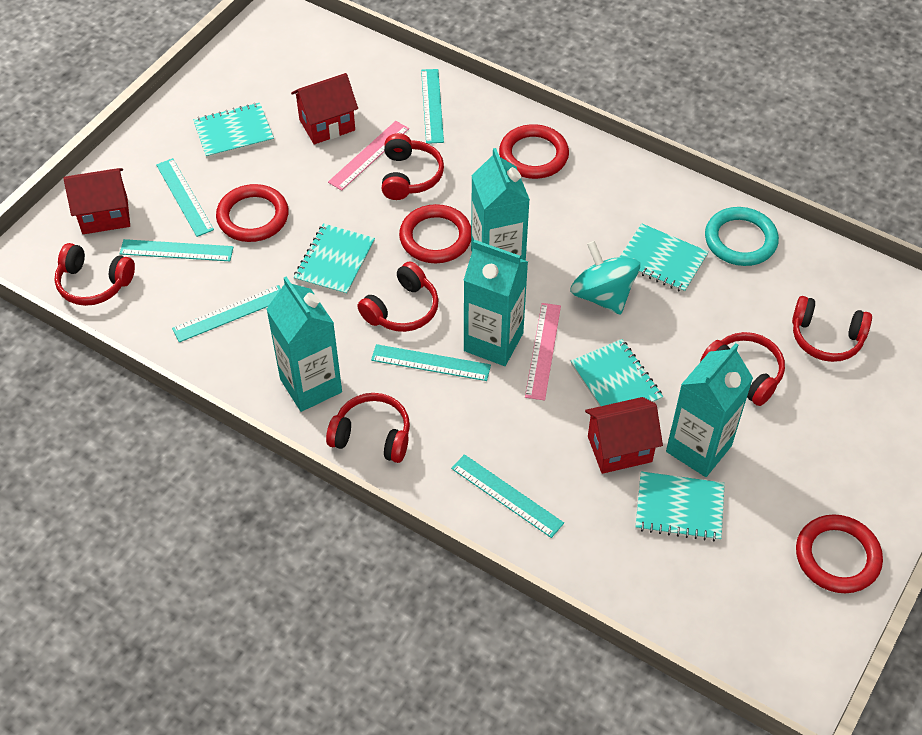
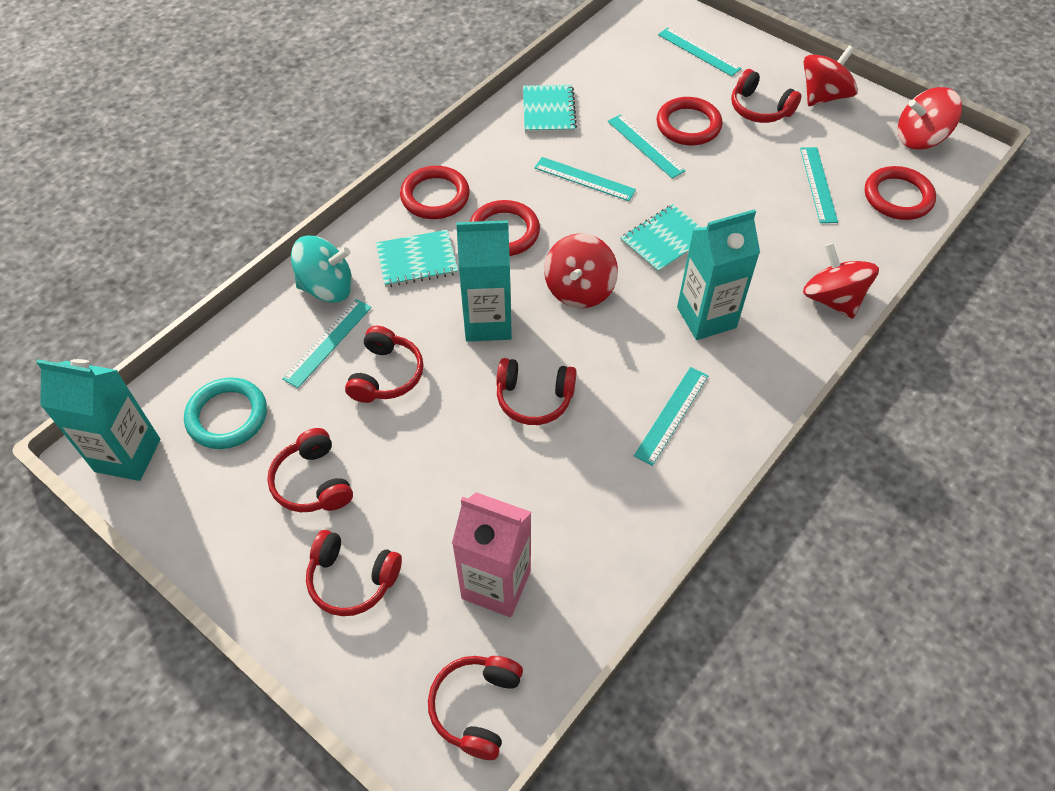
pink carton: none = 0 -> [452,492,531,617] = 1
pink ruler: [328,121,409,191] [525,303,561,401] = 2 -> none = 0
red house: [63,168,130,234] [291,73,358,144] [585,397,663,474] = 3 -> none = 0
red spinning top: none = 0 -> [544,233,618,308] [803,243,879,319] [804,45,858,106] [898,87,962,150] = 4
turquoise carton: [266,276,342,412] [464,240,528,366] [471,148,530,261] [666,343,753,477] = 4 -> [36,359,160,481] [456,220,512,341] [677,209,760,340] = 3
turquoise notebook: [193,103,274,158] [294,223,375,295] [571,339,663,406] [619,223,709,293] [635,471,725,542] = 5 -> [376,230,458,287] [523,85,577,133] [620,204,702,273] = 3

